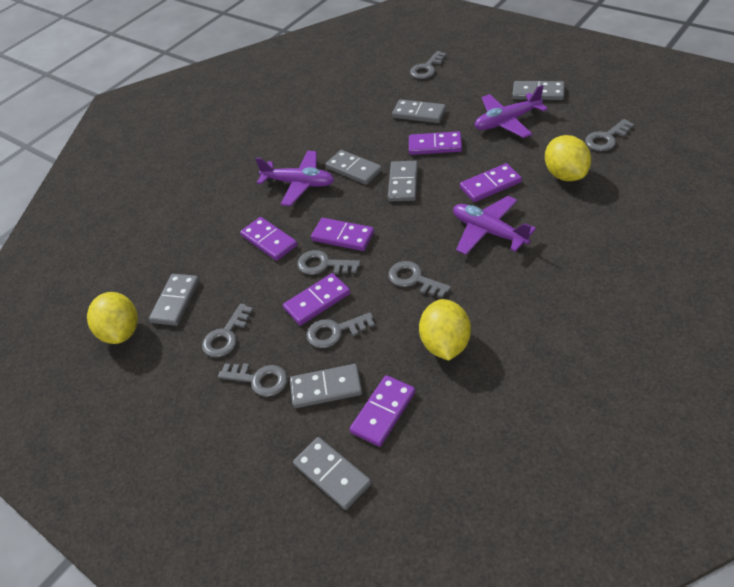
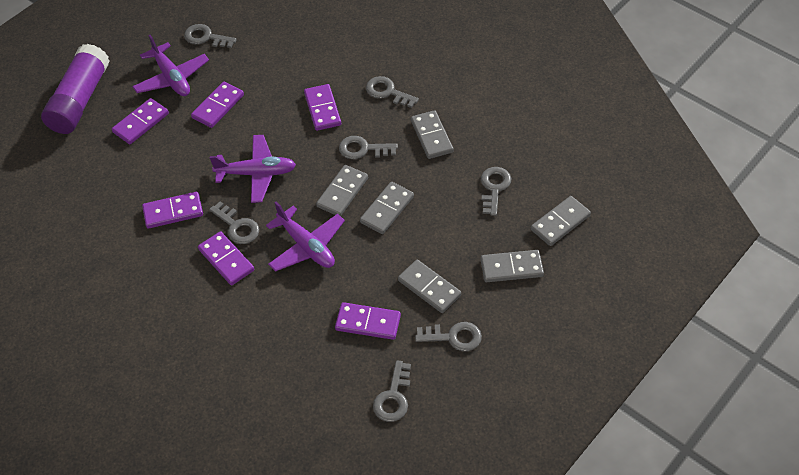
grey domino: [149,274,199,326] [290,364,362,408] [293,437,371,510] [325,150,382,185] [388,161,418,201] [392,99,446,123] [512,81,565,100] = 7 -> [316,165,368,216] [360,182,414,234] [398,260,461,313] [411,110,453,159] [481,250,544,282] [531,196,591,246] = 6
purple glue stick: none = 0 -> [41,44,110,134] = 1
yellow lemon: [87,292,138,344] [419,299,471,361] [545,135,591,181] = 3 -> none = 0

